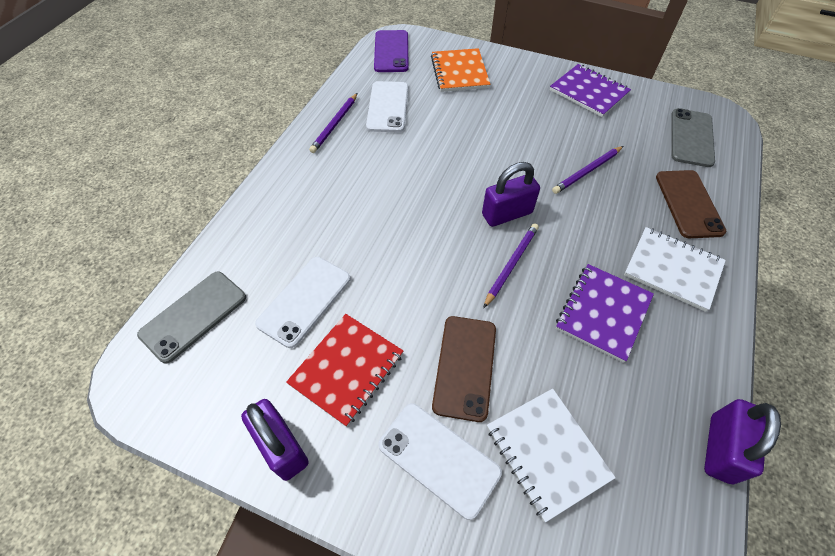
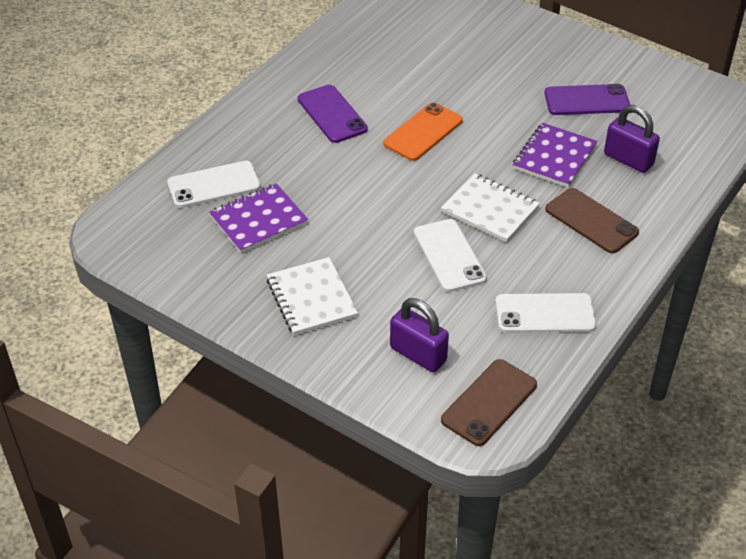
grey phone: [137,271,246,364] [671,108,715,167] = 2 -> none = 0
orange notebook: [431,48,490,92] = 1 -> none = 0
orange phone: none = 0 -> [383,103,463,161] = 1
purple padlock: [241,399,309,481] [482,162,540,227] [704,399,781,485] = 3 -> [390,298,449,372] [604,105,660,173] = 2
purple pencil: [309,93,357,153] [483,223,539,308] [552,146,623,194] = 3 -> none = 0
purple phone: [374,30,409,72] = 1 -> [298,85,368,143] [544,84,630,115] = 2
red notebook: [286,314,403,427] = 1 -> none = 0

